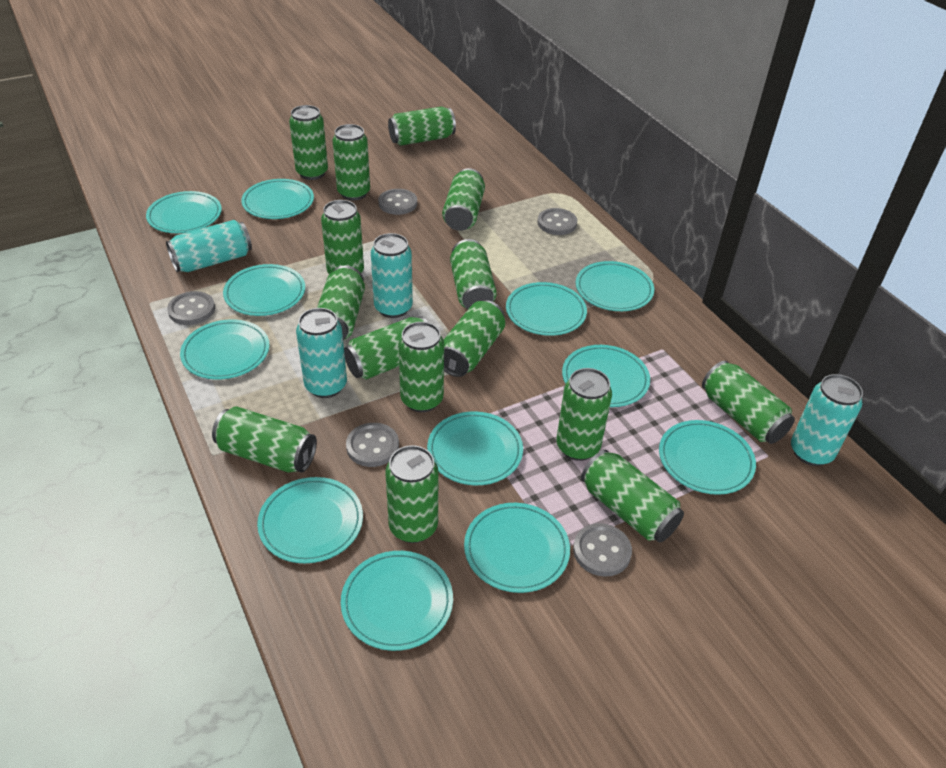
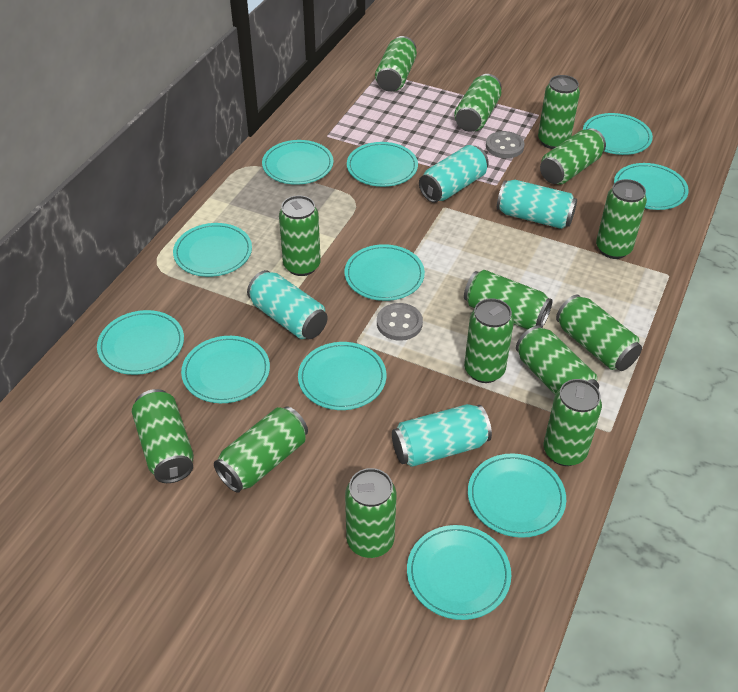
green can: [212,406,317,473] [289,105,328,180] [317,265,365,340] [321,200,364,274] [333,124,370,200] [344,317,429,380] [385,445,438,543] [388,107,456,146] [398,322,444,412] [442,168,485,231] [444,300,505,377] [450,239,497,309] [556,368,612,461] [581,450,684,542] [702,361,795,444] = 15 -> [132,389,194,483] [214,406,308,493] [279,195,321,276] [345,468,396,558] [375,36,417,91] [454,74,502,132] [464,270,553,330] [464,298,514,383] [516,325,599,394] [538,75,580,149] [540,128,606,185] [544,379,602,466] [556,294,642,371] [596,179,647,259] = 14
grey button: [167,291,215,325] [346,423,399,467] [378,189,417,215] [537,208,577,235] [573,523,632,577] = 5 -> [377,303,423,341] [486,131,525,158] = 2
turquoise plate: [146,191,222,233] [180,319,269,379] [223,264,305,316] [241,179,314,219] [257,477,363,563] [341,551,453,651] [427,411,523,485] [464,503,570,593] [506,282,587,336] [562,345,650,407] [576,261,654,311] [659,420,756,495] = 12 -> [97,310,184,375] [173,223,252,277] [181,336,270,403] [262,140,333,185] [298,342,386,410] [344,244,425,301] [347,142,418,187] [407,525,511,620] [468,453,566,538] [583,113,653,155] [614,163,689,210] = 11

